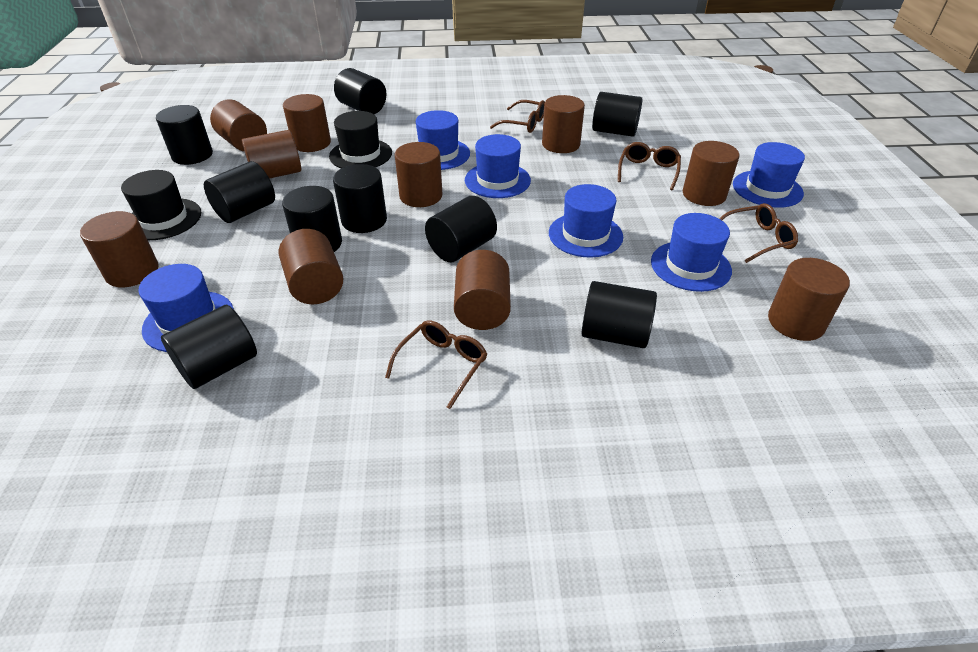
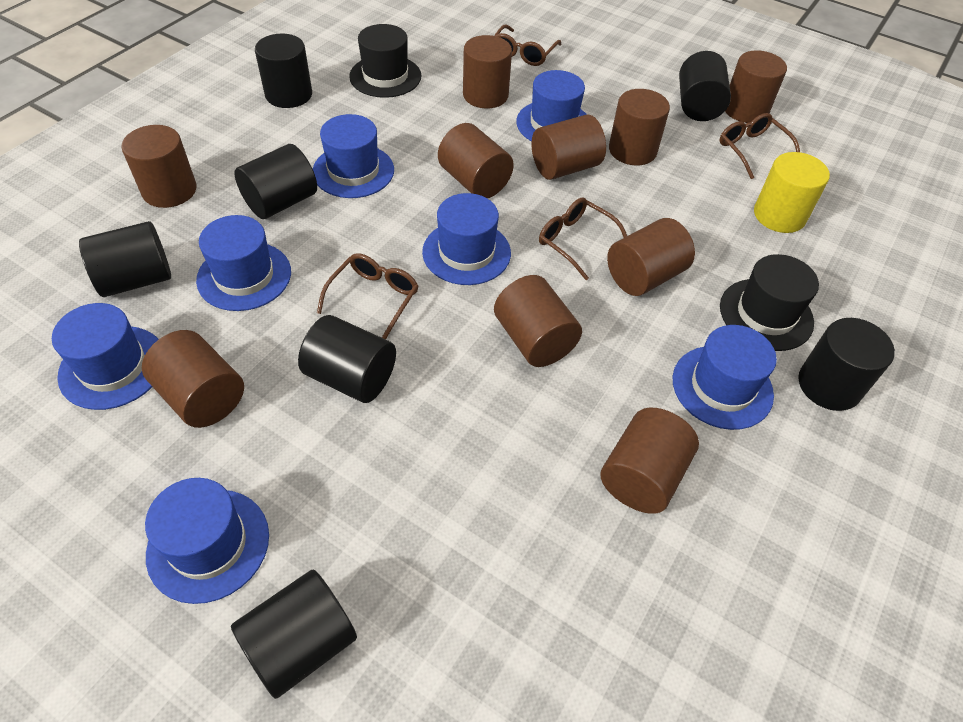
black cylinder: [156,105,213,165] [161,305,257,389] [204,161,275,223] [282,186,342,252] [333,164,387,233] [334,68,386,114] [425,196,497,262] [581,281,657,348] [592,92,642,137] = 9 -> [79,221,171,297] [231,570,357,699] [234,144,317,219] [255,33,312,108] [298,315,396,403] [679,51,731,121] [798,318,895,411] = 7
blue hat: [138,264,234,352] [416,110,470,170] [465,134,531,198] [549,184,623,258] [651,213,732,292] [733,142,805,208] = 6 -> [52,303,159,410] [145,478,269,604] [196,215,291,311] [313,114,394,198] [422,193,511,285] [516,70,587,142] [673,325,777,430] = 7
yellow cylinder: none = 0 -> [754,152,830,233] = 1

